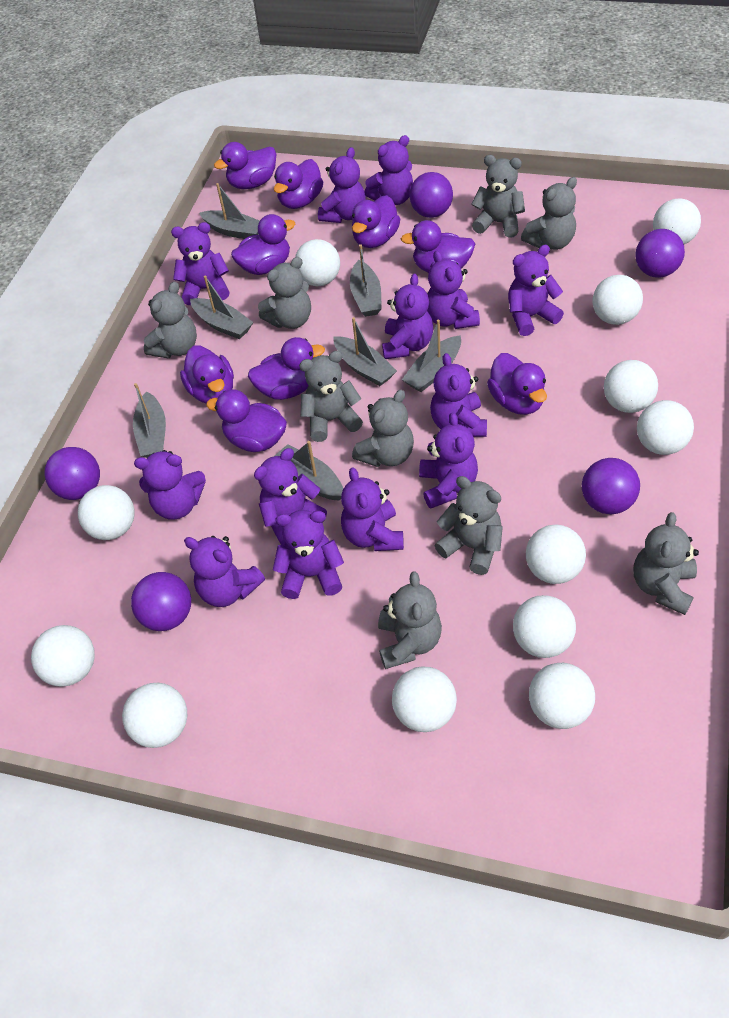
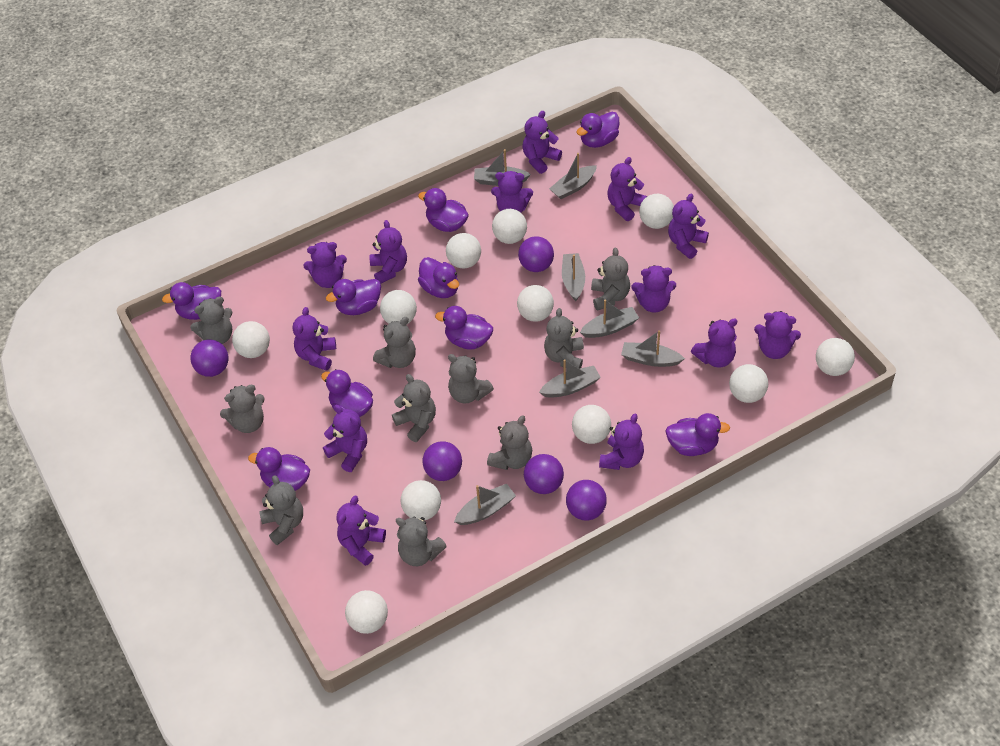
grey teddy bear: [144,282,197,358] [258,257,311,329] [299,351,363,442] [352,390,414,467] [378,571,442,669] [434,476,503,575] [471,155,525,238] [521,177,577,250] [634,512,699,615] = 9 -> [190,296,232,344] [220,385,265,433] [259,475,303,545] [373,317,416,368] [392,374,436,442] [396,517,447,566] [448,354,494,404] [487,415,532,470] [544,308,584,369] [591,248,630,311] = 10
white ball: [31,625,95,687] [78,485,135,540] [122,683,187,748] [295,239,340,286] [392,666,457,732] [513,595,576,658] [526,525,586,584] [529,663,595,729] [592,275,643,325] [604,360,658,413] [637,400,694,455] [653,199,701,244] = 12 -> [232,321,270,358] [345,590,388,634] [380,290,417,324] [401,480,441,521] [446,233,481,268] [492,209,527,244] [517,285,554,322] [572,405,611,444] [639,194,674,229] [729,364,768,403] [816,338,855,376] = 11

